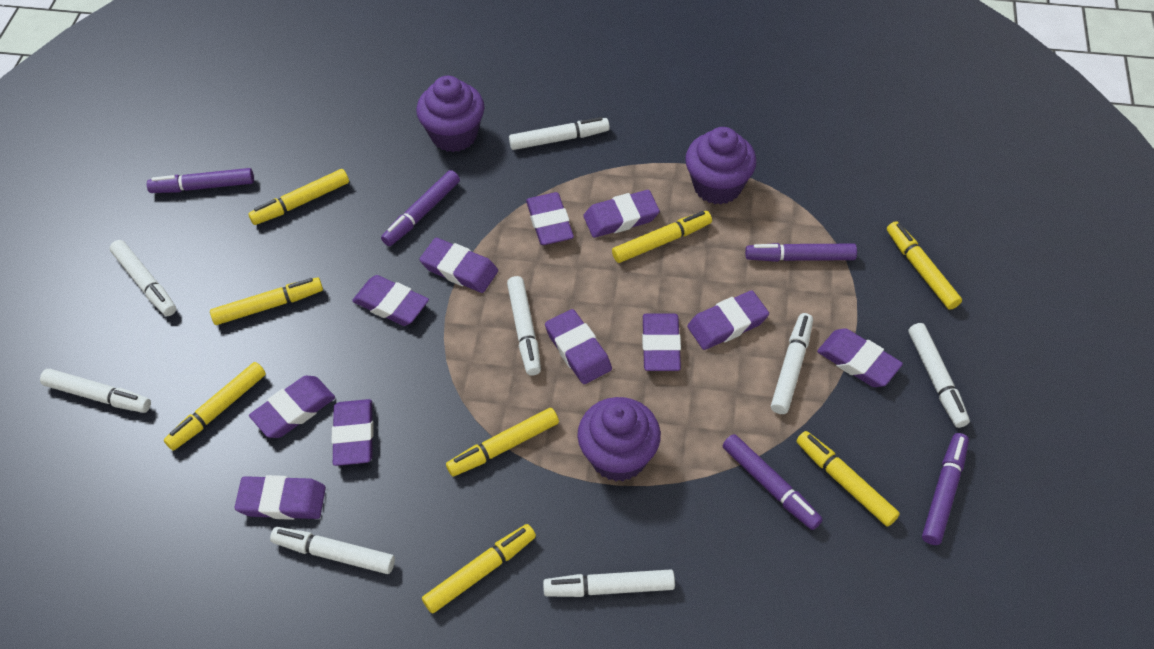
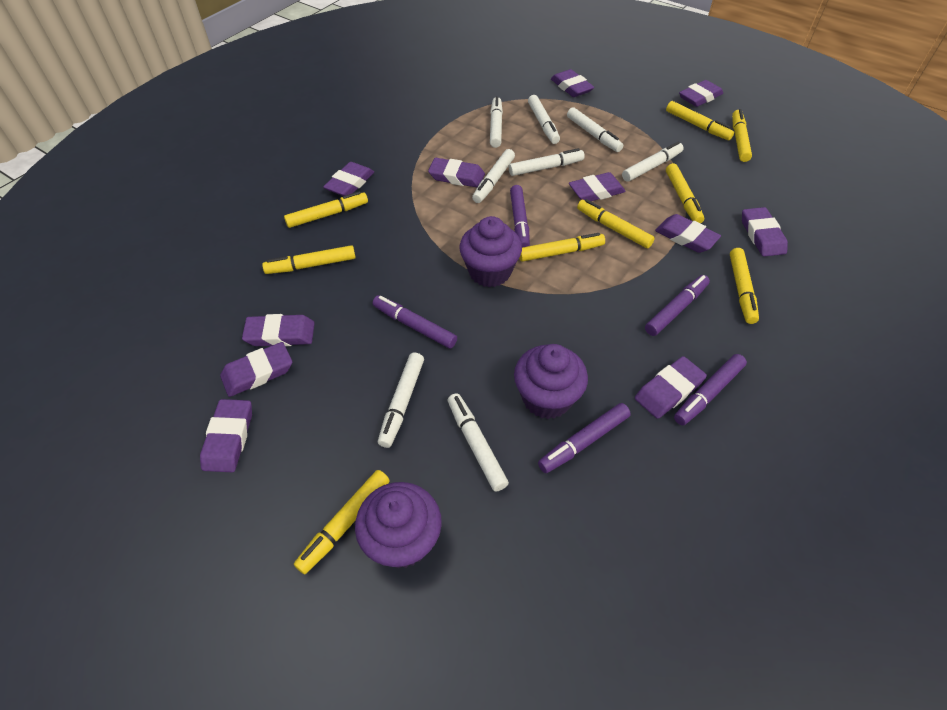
yellow marker: [164,362,266,451] [210,277,323,325] [248,169,349,225] [422,524,536,613] [446,408,559,476] [612,211,712,263] [796,431,900,527] [887,221,962,310] = 8 -> [262,245,356,274] [284,191,368,228] [294,470,390,574] [519,233,605,262] [577,199,655,248] [666,101,734,140] [666,163,704,223] [730,248,759,324] [732,109,752,162] = 9

